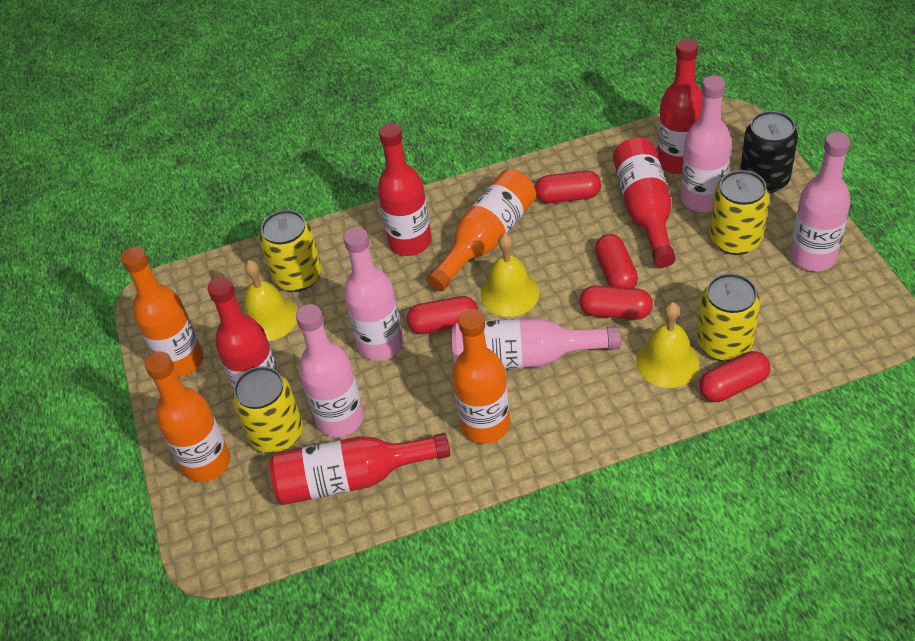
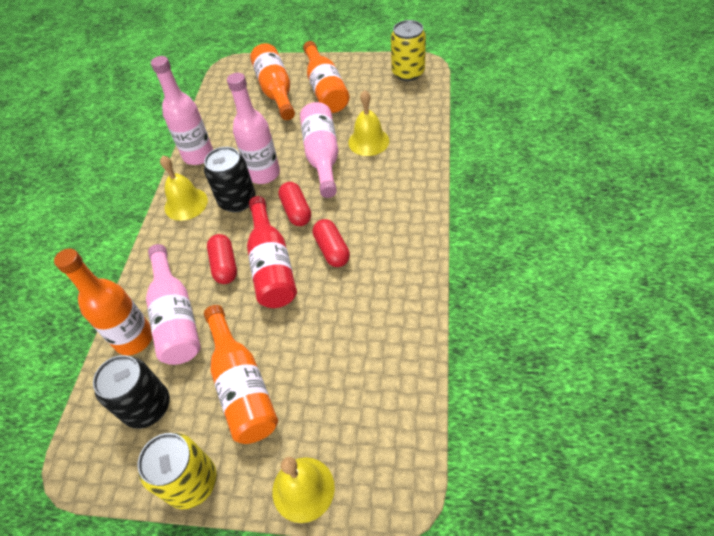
black can: [740,111,798,194] = 1 -> [93,355,170,429] [204,147,255,212] = 2
pink bottle: [296,304,364,437] [343,227,403,361] [452,318,621,369] [681,75,732,212] [790,132,851,271] = 5 -> [146,244,201,365] [151,56,213,165] [227,73,280,184] [300,102,339,198] = 4
red bottle: [208,277,279,390] [269,433,451,505] [378,123,432,256] [613,138,676,268] [658,39,703,174] = 5 -> [247,196,297,308] = 1
red capsule: [407,296,478,334] [535,171,601,203] [579,286,653,320] [595,234,638,288] [699,351,771,402] = 5 -> [207,234,237,284] [278,182,311,226] [313,219,350,267] = 3
yellow can: [232,366,303,453] [259,210,322,292] [697,273,760,361] [710,170,769,255] = 4 -> [138,433,217,509] [391,20,426,81] = 2

